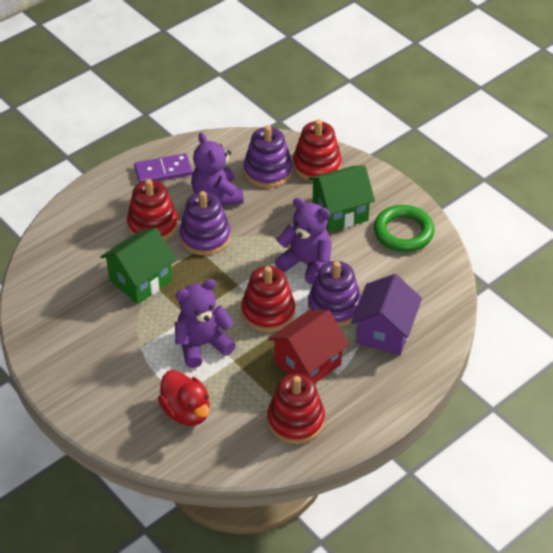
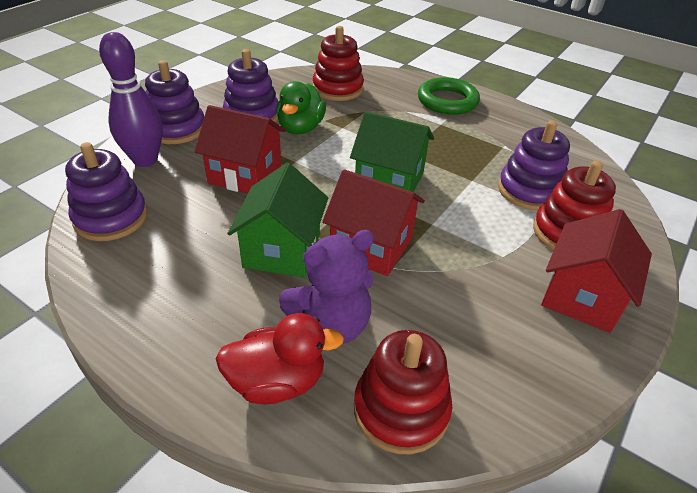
green duck: none = 0 -> [276,81,326,134] = 1
purple bowling pin: none = 0 -> [99,32,163,167] = 1
purple domino: [134,153,192,183] = 1 -> none = 0
purple house: [351,274,422,355] = 1 -> none = 0
purple stacking toy: [179,191,231,255] [244,125,292,188] [308,261,361,327] = 3 -> [65,142,147,241] [145,60,204,144] [223,49,278,122] [498,120,570,210] = 4
purple teddy bear: [175,279,236,368] [191,132,244,206] [275,198,332,284] = 3 -> [279,230,374,344] = 1
red house: [268,310,349,383] = 1 -> [194,105,286,194] [322,169,425,276] [541,209,652,333] = 3
red stacking toy: [127,179,178,240] [241,266,295,332] [267,374,325,444] [293,119,342,182] = 4 -> [313,26,364,101] [354,330,452,454] [533,161,616,251] = 3

